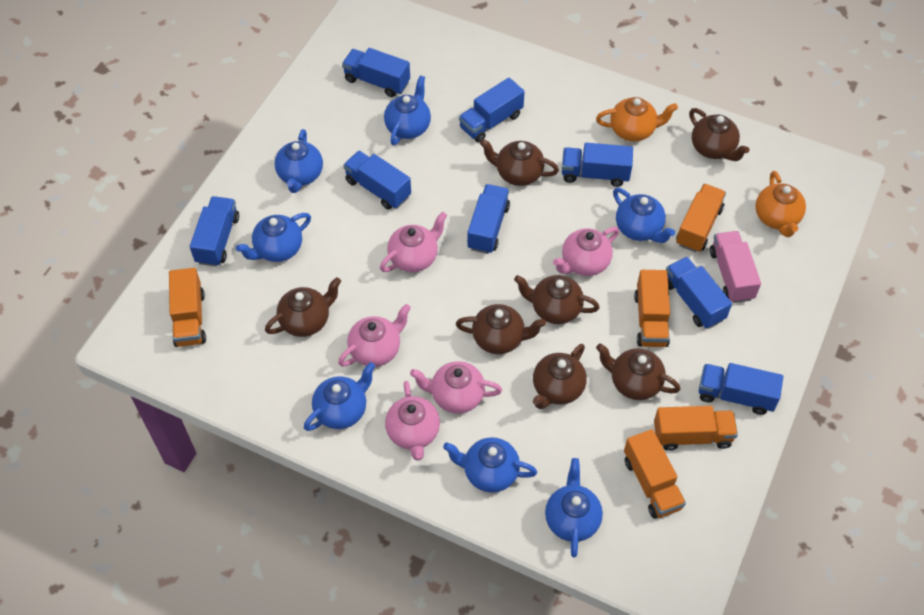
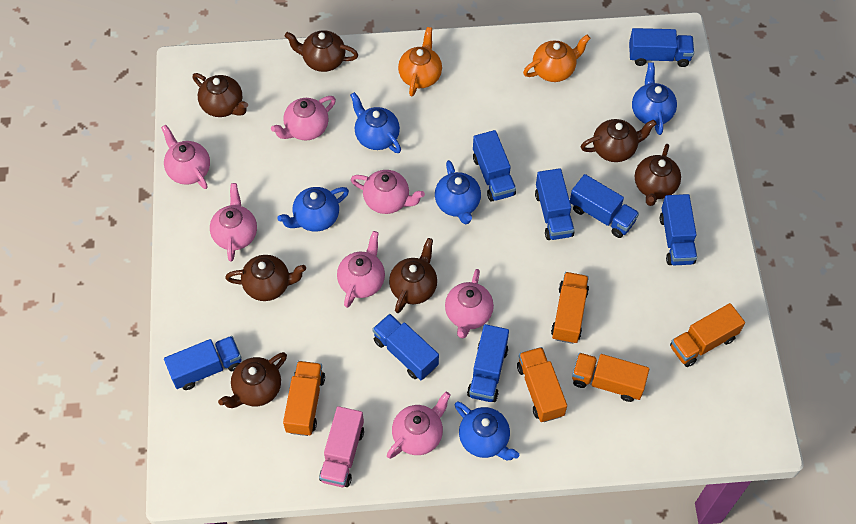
blue teapot: [236,213,311,262] [275,129,323,193] [304,362,375,431] [384,75,431,145] [443,437,537,493] [545,458,603,557] [613,188,675,243] = 7 -> [277,187,349,232] [350,92,401,153] [435,160,481,224] [455,401,519,460] [632,62,677,135] = 5
pink teapot: [338,304,411,367] [380,212,447,272] [385,381,440,461] [410,361,502,413] [553,227,619,276] = 5 -> [161,125,210,189] [210,183,257,262] [271,96,336,140] [337,231,385,308] [351,170,425,214] [387,392,451,459] [445,269,494,338] = 7

